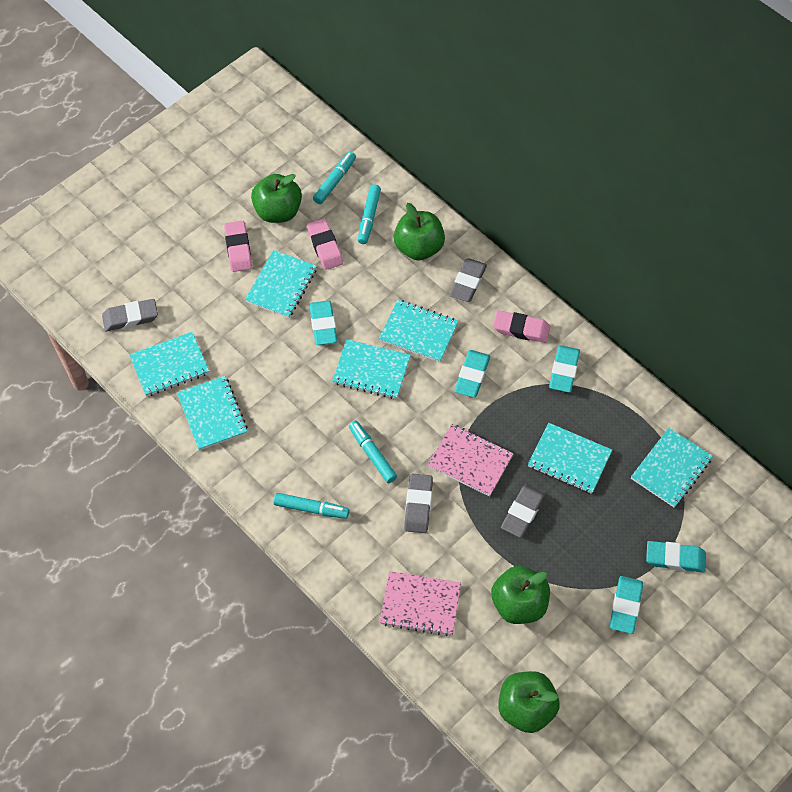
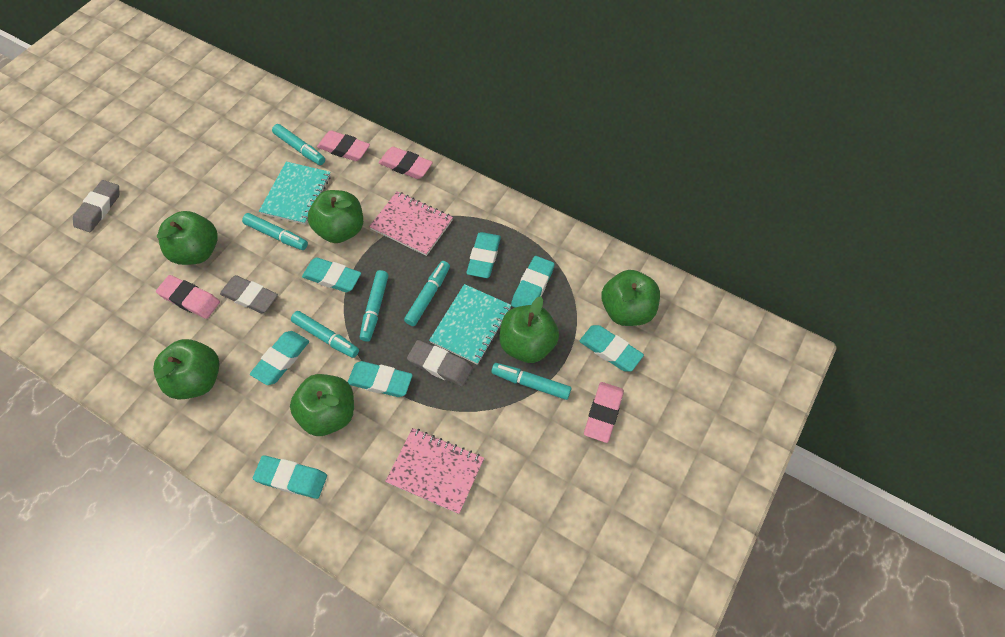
green apple: [251,174,302,223] [394,203,445,261] [491,566,550,624] [498,671,559,733] = 4 -> [153,339,220,399] [157,211,218,265] [290,374,354,436] [308,190,363,243] [499,296,559,363] [602,270,660,326] = 6
grey eraser: [102,299,158,331] [404,474,433,533] [450,258,487,302] [501,485,545,538] = 4 -> [73,180,119,232] [220,275,278,313] [407,340,473,387] = 3
pink eraser: [224,221,252,272] [307,218,343,270] [493,310,550,343] = 3 -> [156,275,220,319] [317,130,370,161] [379,147,433,179] [584,382,624,443] = 4
turquoise eraser: [309,300,337,345] [455,350,490,398] [549,345,580,393] [610,576,643,634] [646,541,706,573] = 5 -> [250,331,309,385] [253,455,327,499] [302,257,361,292] [348,361,413,397] [466,232,501,278] [511,256,554,308] [579,325,644,372] = 7
turquoise marker: [273,493,349,519] [313,152,356,204] [349,421,397,483] [358,184,381,244] = 4 -> [242,213,308,250] [272,124,325,165] [291,311,359,358] [360,270,388,342] [404,261,450,326] [491,363,571,400] = 6
turquoise notebook: [129,332,209,397] [177,376,248,450] [245,250,317,318] [332,339,411,399] [379,300,459,362] [528,423,612,494] [631,428,713,508] = 7 -> [259,162,331,225] [429,284,511,365] = 2

